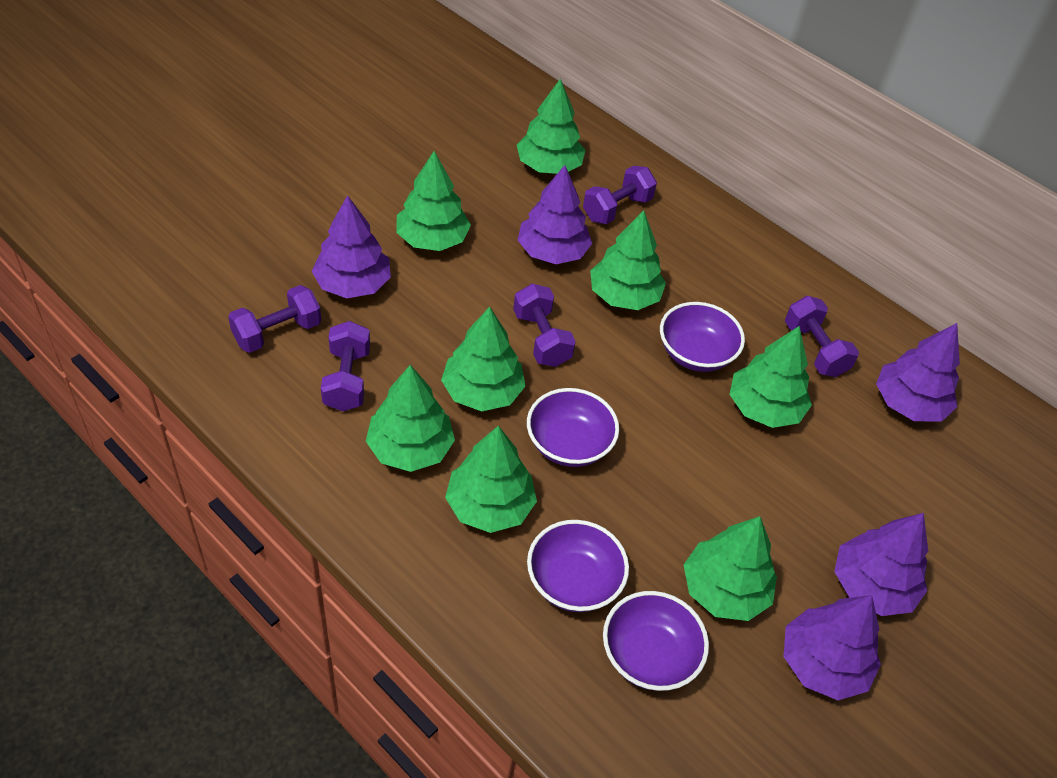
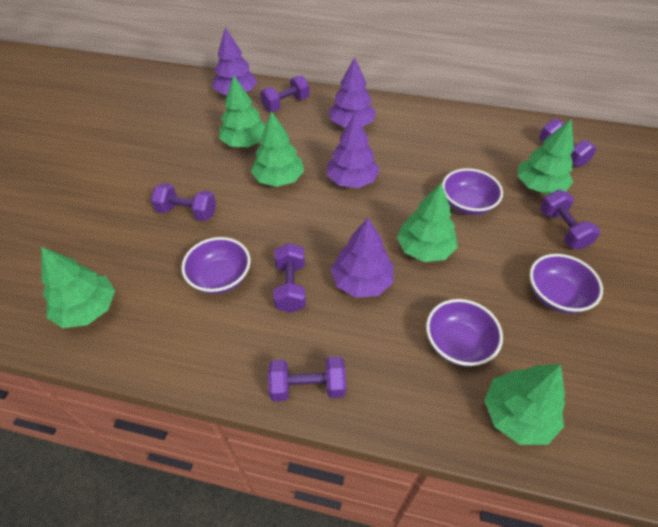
green tree: [366,365,455,472] [396,151,471,251] [441,307,526,411] [445,426,537,533] [517,79,585,174] [590,210,666,310] [684,516,777,621] [729,326,812,428] = 8 -> [41,247,115,328] [219,75,266,147] [251,111,304,187] [397,183,458,262] [484,364,565,445] [517,119,574,195] = 6
purple dumbbell: [228,285,321,353] [321,321,370,411] [513,284,576,367] [583,166,657,224] [785,296,859,377] = 5 -> [151,183,216,221] [260,76,310,112] [268,357,346,402] [273,243,306,313] [539,119,597,167] [540,190,600,250] = 6
purple tree: [312,195,391,298] [518,165,592,264] [783,595,881,700] [834,513,928,616] [876,323,960,422] = 5 -> [213,27,257,95] [327,113,380,188] [329,57,376,127] [331,218,394,298] = 4

